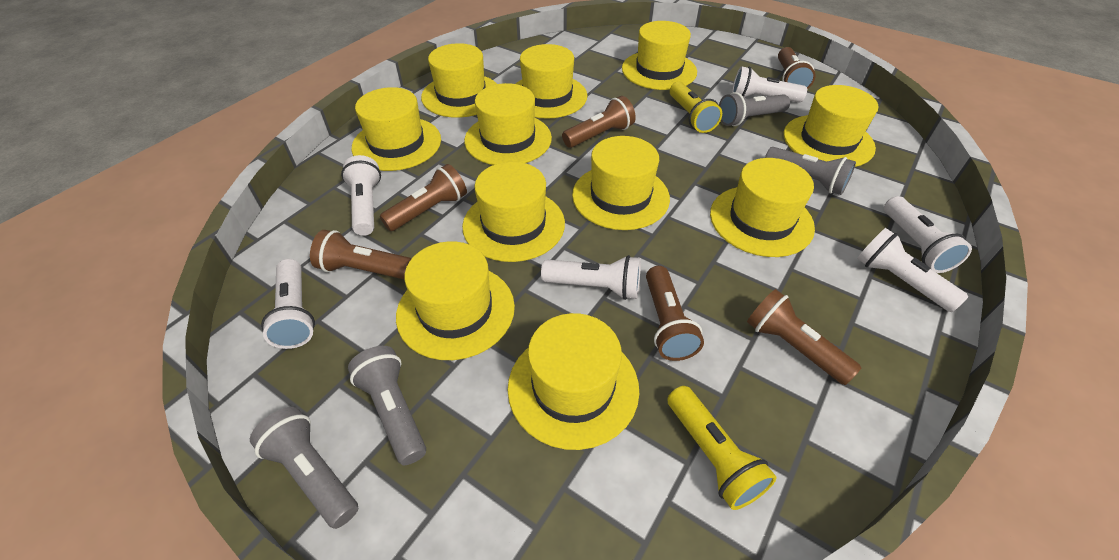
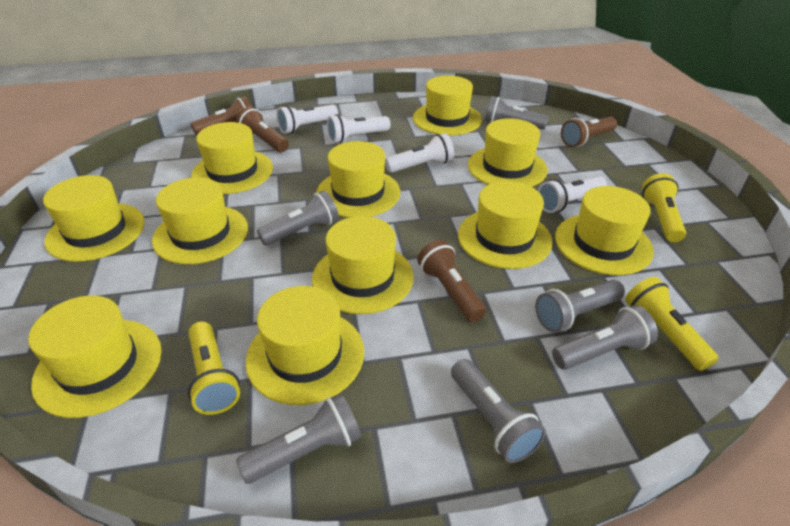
brown flashlight: [310,230,412,279] [380,164,467,231] [562,96,636,148] [646,266,704,361] [747,289,861,385] [778,47,815,89] = 6 -> [191,96,252,136] [236,107,289,152] [417,240,486,322] [561,117,617,147] = 4
grey flashlight: [250,407,358,529] [348,346,426,465] [719,92,790,126] [765,147,856,195] = 4 -> [236,393,361,484] [257,190,339,245] [451,359,546,463] [485,96,548,130] [535,280,625,332] [552,305,658,370] = 6
white flashlight: [261,259,315,349] [341,155,381,236] [541,255,641,300] [732,66,807,103] [857,228,968,312] [884,196,972,273] = 6 -> [276,104,338,134] [327,114,390,143] [385,133,454,173] [538,176,607,213] = 4
yellow flashlight: [667,386,777,510] [670,82,722,133] = 2 -> [188,321,240,415] [625,277,719,371] [642,173,686,242] = 3

